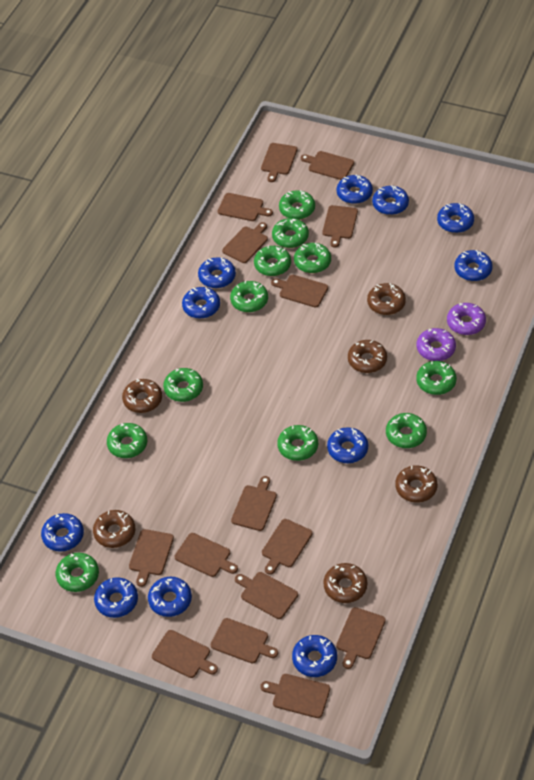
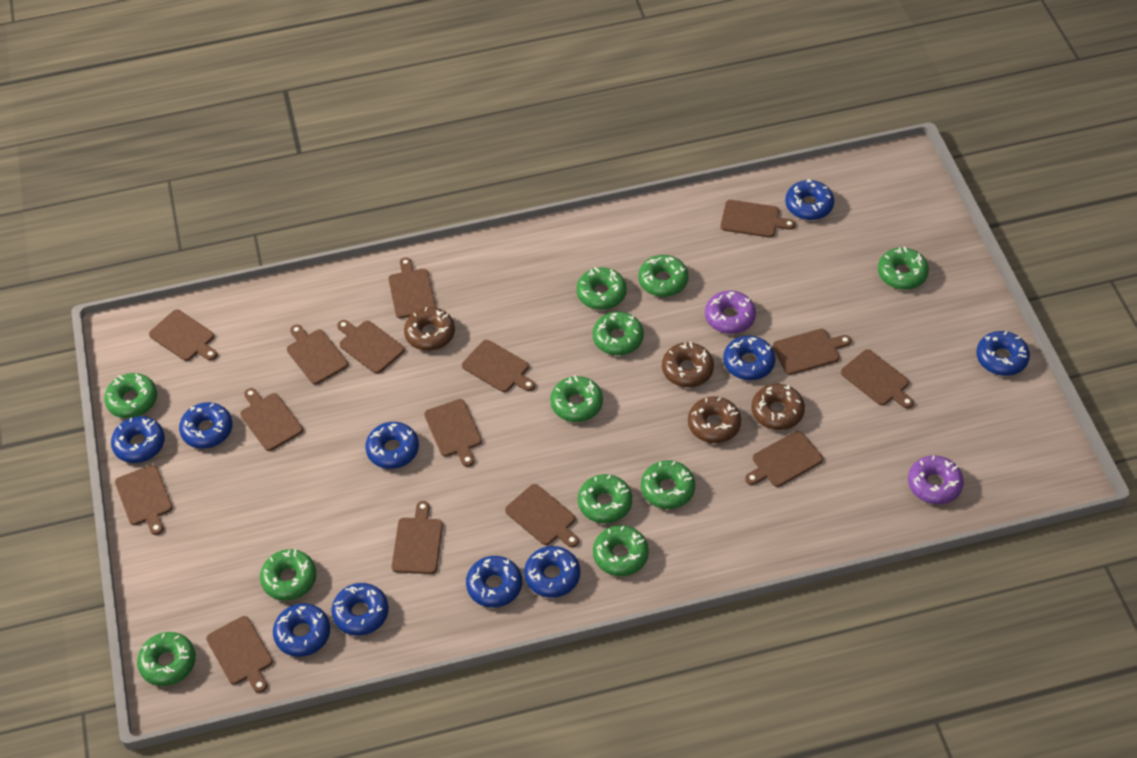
blue donut: [41,513,84,552] [94,577,138,618] [148,577,192,617] [182,287,220,319] [198,257,236,288] [292,635,337,677] [327,427,368,463] [337,175,373,204] [372,185,409,215] [437,203,474,233] [455,250,493,281] = 11 -> [111,416,165,463] [179,402,233,449] [273,603,330,657] [331,583,389,636] [365,422,419,469] [466,556,522,608] [524,546,580,598] [723,336,776,380] [785,179,834,220] [976,331,1030,376] = 10
brown donut: [93,510,135,548] [122,379,162,413] [323,563,367,603] [348,340,387,373] [367,283,406,315] [395,465,438,503] = 6 -> [404,307,455,351] [662,341,714,387] [688,396,741,443] [752,384,805,430] = 4

